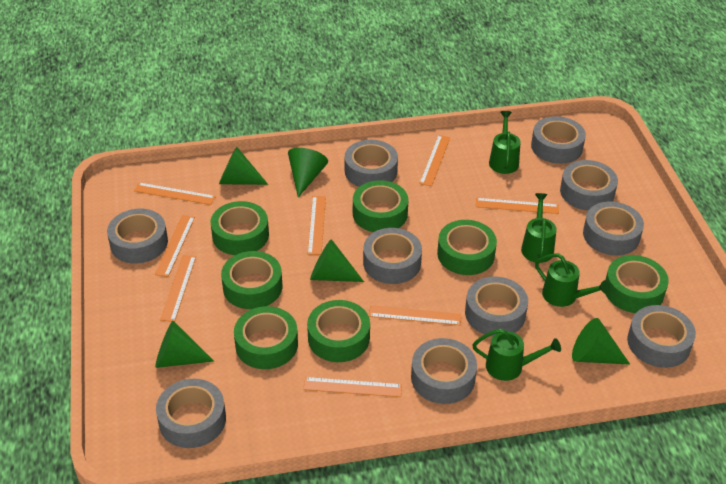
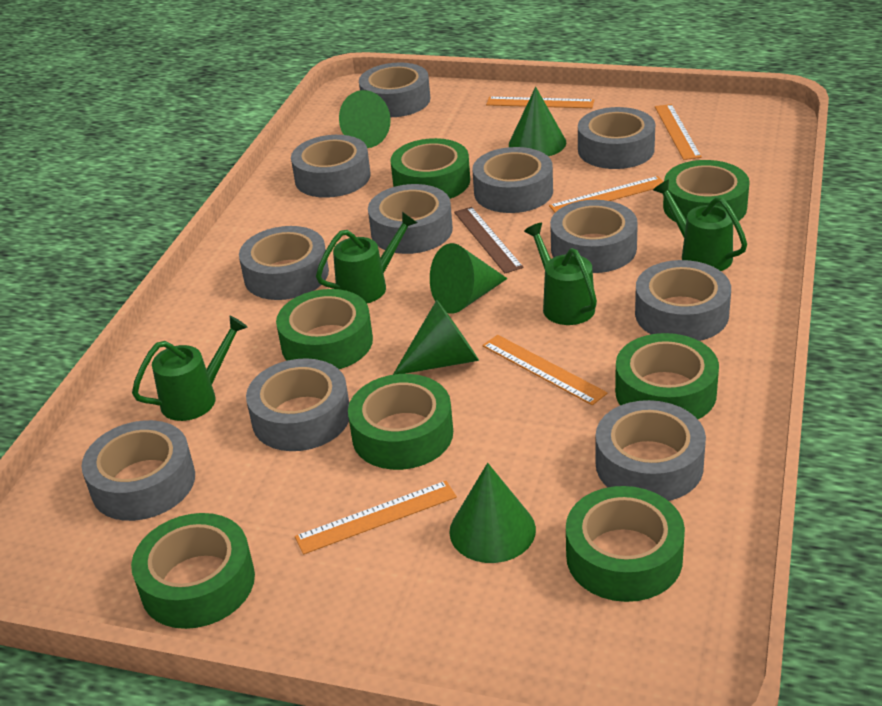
brown ruler: none = 0 -> [454,207,524,273] = 1
grey tape: [107,209,168,263] [156,379,226,448] [345,140,398,187] [363,228,422,284] [411,338,477,404] [465,276,528,336] [531,116,586,164] [560,160,618,211] [583,202,644,255] [627,305,696,368] = 10 -> [82,420,195,521] [239,226,329,300] [246,358,349,451] [291,135,371,198] [359,62,430,117] [368,184,453,254] [472,147,553,213] [550,200,638,273] [578,107,655,169] [596,400,706,501] [635,260,731,341] = 11
orange ruler: [134,183,216,205] [155,215,195,277] [160,255,196,322] [303,377,402,397] [308,196,326,255] [369,305,461,325] [419,135,450,186] [476,198,559,214] = 8 -> [295,481,457,555] [482,335,608,405] [486,97,594,108] [549,176,664,213] [655,104,702,160] = 5

